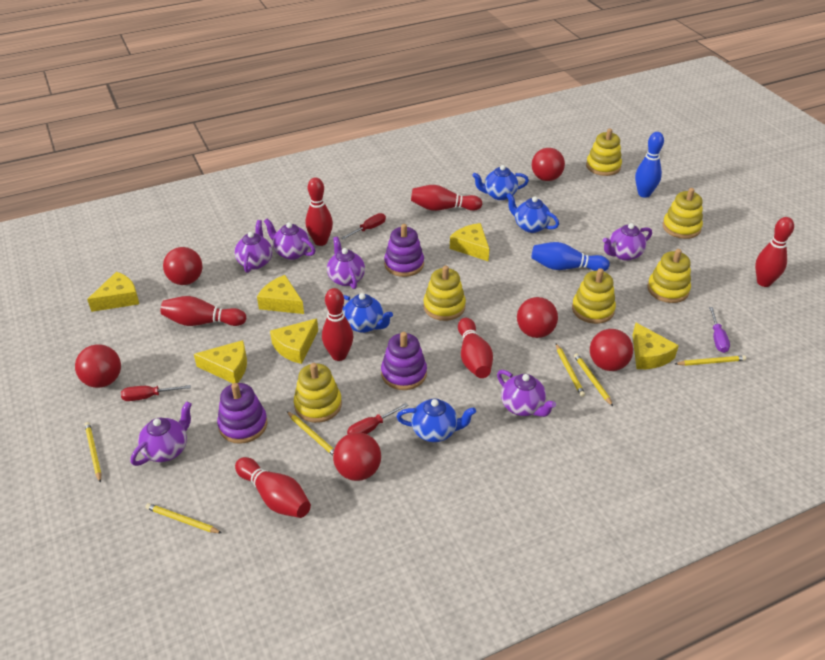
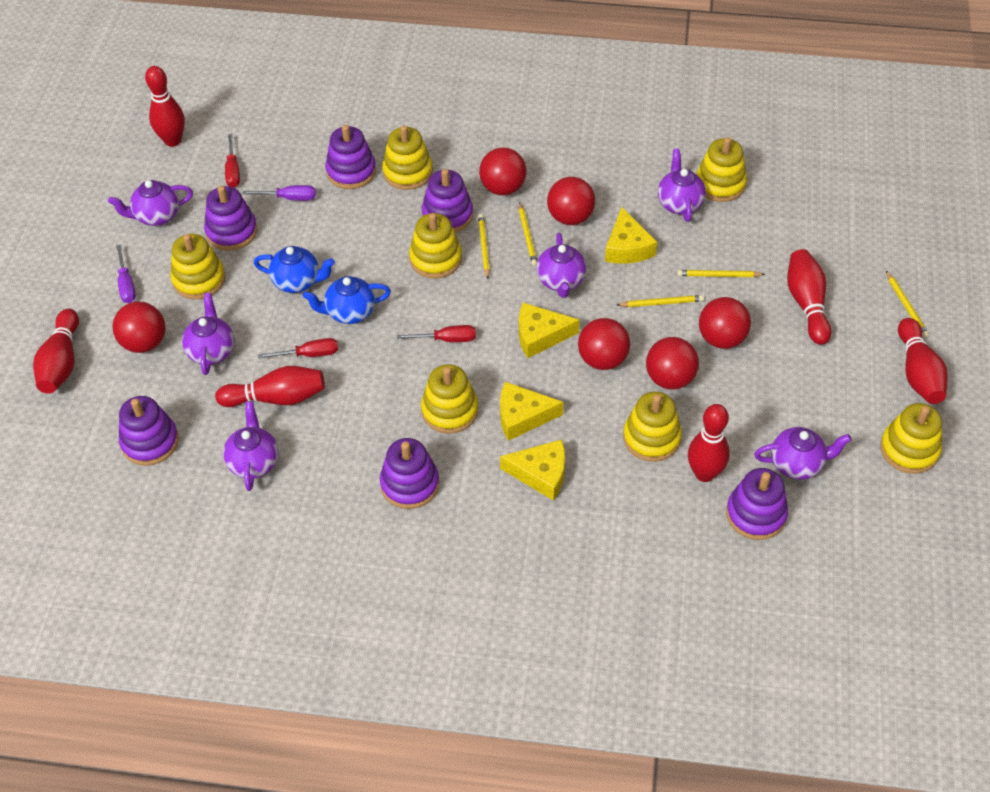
blue bowling pin: [531,242,610,271] [635,132,664,198] = 2 -> none = 0
blue teapot: [343,293,393,333] [397,398,476,442] [472,165,529,200] [506,193,559,233] = 4 -> [254,246,335,293] [303,276,391,324] = 2
purple screwdriver: [709,307,730,353] = 1 -> [116,244,136,303] [243,185,316,201] = 2
purple stacking toy: [217,383,268,444] [381,332,427,390] [384,224,424,277] = 3 -> [119,396,179,466] [204,186,257,251] [325,125,376,189] [380,438,439,509] [422,169,473,233] [726,468,788,540] = 6
red bowling pin: [161,296,247,326] [235,457,311,518] [306,177,333,246] [322,288,353,361] [411,185,482,211] [458,318,493,378] [755,217,794,287] = 7 -> [33,309,79,394] [145,66,185,147] [215,366,325,407] [688,404,730,482] [787,249,831,345] [898,318,948,404] = 6
yellow cheese: [87,272,139,312] [194,340,247,383] [257,275,304,314] [270,318,318,364] [450,223,489,262] [633,323,679,369] = 6 -> [500,382,563,441] [500,440,565,501] [519,303,580,358] [605,207,657,264] = 4
yellow pencil: [84,422,101,483] [145,503,222,533] [287,411,334,456] [556,344,585,397] [574,353,613,406] [675,355,746,366] = 6 -> [478,214,490,279] [519,202,537,266] [617,295,704,307] [677,270,765,277] [886,271,929,337] = 5
yellow stacking toy: [294,363,342,423] [423,266,466,321] [572,268,616,324] [586,128,622,176] [647,249,691,303] [663,188,703,239] = 6 -> [170,234,225,299] [382,125,433,190] [409,213,462,279] [421,364,478,434] [623,392,682,462] [696,137,747,202] [880,403,942,474] = 7

